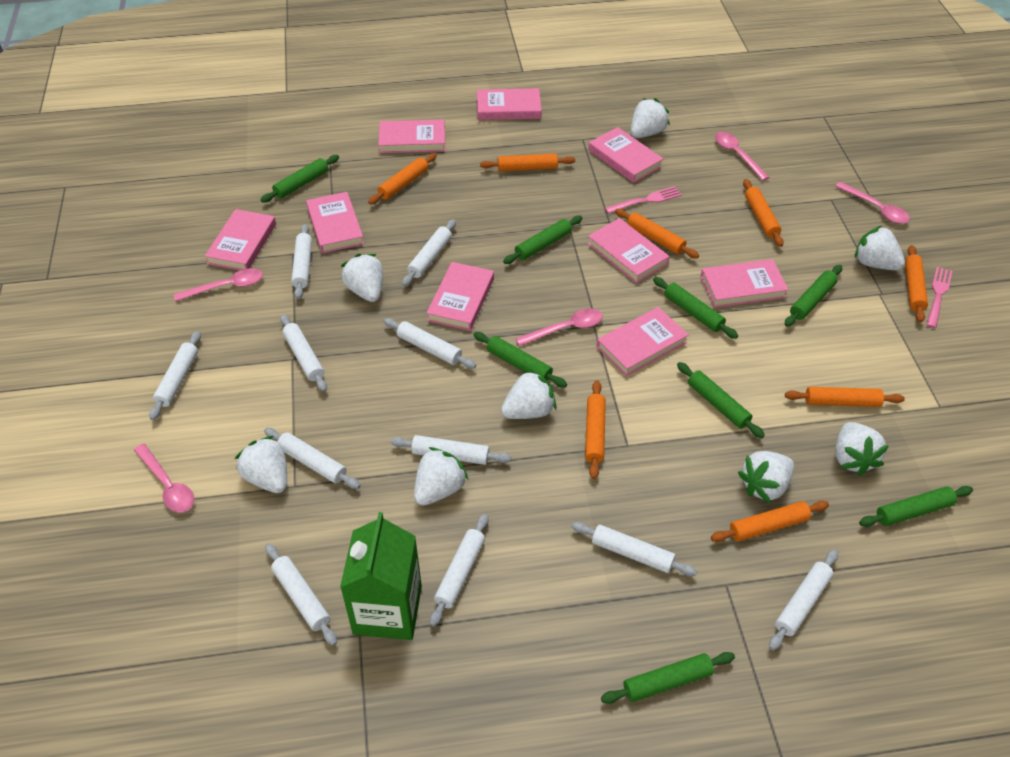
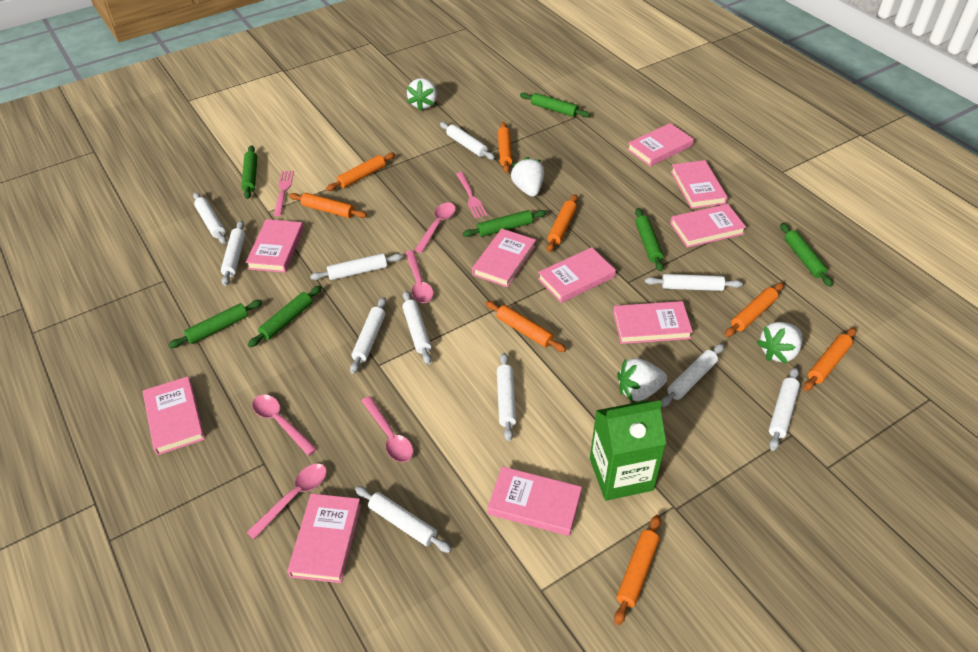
green rolling pin: [261,155,339,203] [473,332,567,388] [503,216,582,264] [601,652,735,704] [653,277,738,339] [677,362,765,438] [785,265,842,327] [859,486,973,527] = 8 -> [168,300,262,348] [241,145,257,199] [248,285,322,347] [462,210,547,237] [520,93,590,117] [635,208,664,272] [780,223,833,287] = 7
pink book: [205,209,276,270] [306,192,364,253] [378,119,445,153] [426,262,494,331] [477,88,542,120] [587,218,669,283] [588,127,664,183] [597,307,688,376] [700,259,789,308] = 9 -> [143,376,205,455] [246,219,304,273] [287,494,361,583] [472,229,536,288] [488,466,582,536] [538,247,616,303] [613,301,693,344] [627,123,694,166] [670,204,746,248] [671,160,727,209] = 10
white strawberry: [235,436,287,493] [341,254,383,302] [414,447,469,506] [501,369,556,419] [631,98,670,138] [738,451,794,503] [836,422,889,476] [855,226,905,270] = 8 -> [407,78,437,111] [511,157,544,197] [617,358,667,402] [757,322,802,363] = 4

